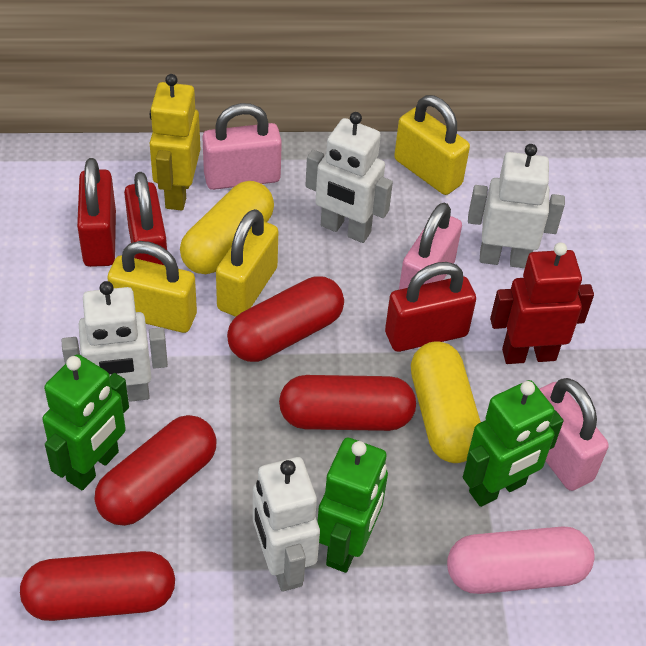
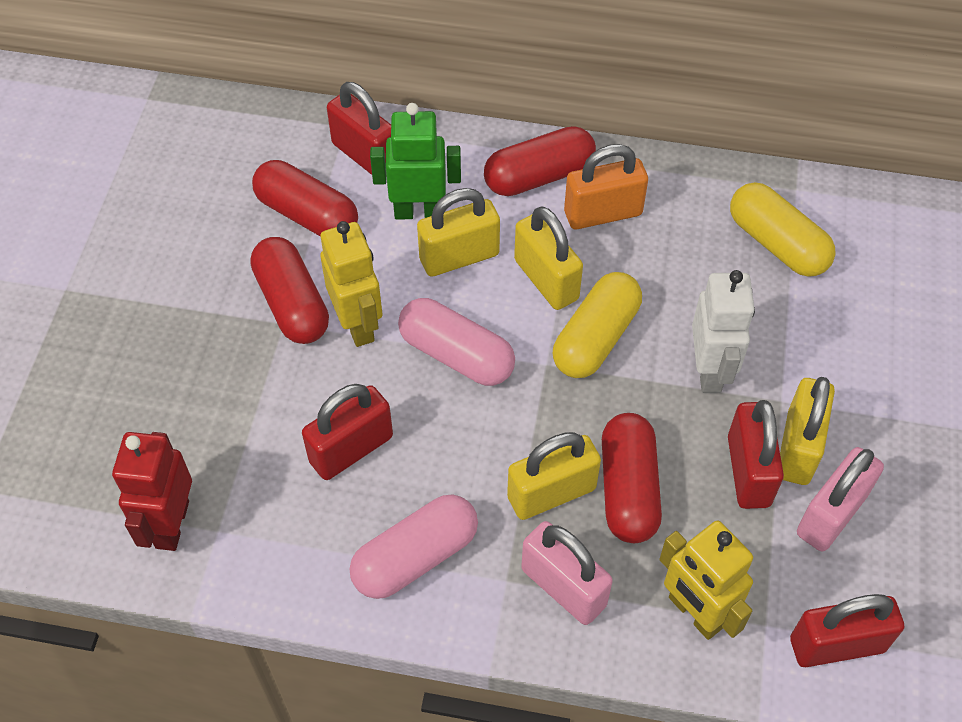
green robot: [42,354,129,490] [317,437,388,573] [463,380,563,507] = 3 -> [370,103,461,220] = 1
orange padlock: none = 0 -> [564,144,648,229] = 1
pink capsule: [447,526,595,594] = 1 -> [350,494,478,599] [398,298,515,386] = 2
pink padlock: [202,103,282,190] [399,202,462,290] [539,378,608,491] = 3 -> [521,521,613,625] [797,447,884,552] = 2
red padlock: [77,158,116,267] [124,172,167,265] [385,262,476,352] = 3 -> [302,384,393,480] [327,82,391,175] [728,400,784,509] [790,594,904,667] = 4
white robot: [61,281,168,402] [253,457,320,592] [305,112,393,243] [468,144,565,268] = 4 -> [692,270,755,393] = 1
yellow padlock: [107,241,197,333] [216,209,278,317] [394,95,470,195] = 3 -> [417,188,500,277] [507,432,601,520] [514,206,583,310] [780,377,835,485] = 4
yellow robot: [150,74,200,211] = 1 -> [320,221,382,347] [659,521,753,640] = 2

